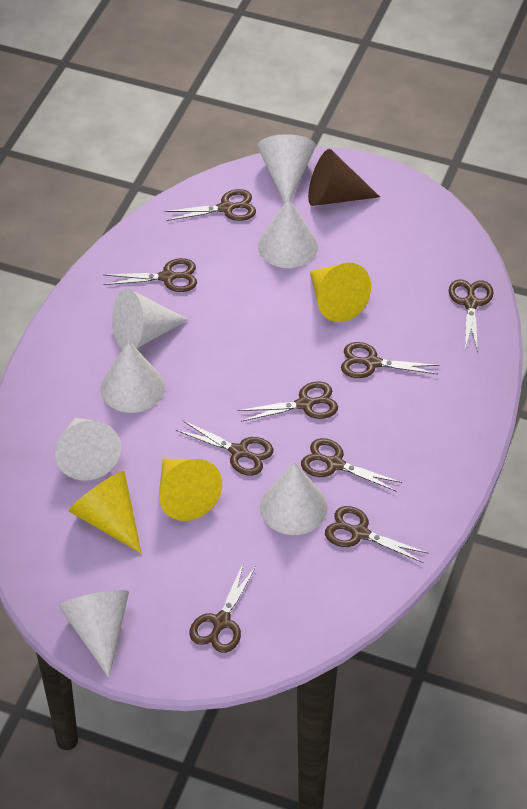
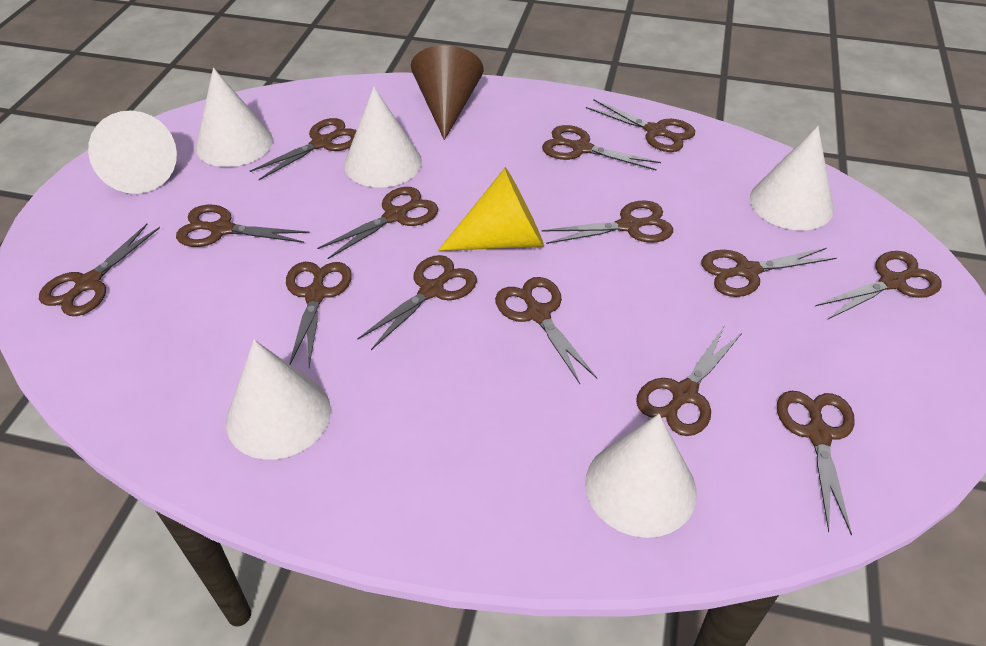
brown scissors: [104,258,197,292] [164,189,256,221] [176,420,274,476] [190,562,256,653] [238,381,338,422] [301,438,402,492] [325,506,429,563] [341,342,439,378] [449,279,493,352] = 9 -> [39,224,160,316] [176,205,310,247] [250,118,357,180] [286,262,352,367] [317,187,438,259] [357,255,477,350] [495,277,597,384] [542,125,661,171] [542,200,673,244] [586,99,695,152] [636,325,742,436] [701,248,836,297] [777,391,855,535] [815,251,942,319] = 14
white cone: [55,418,121,481] [59,590,129,678] [101,341,165,413] [112,289,189,350] [258,134,316,204] [258,198,318,268] [260,462,327,535] = 7 -> [88,110,177,194] [196,68,273,167] [226,340,331,460] [344,87,422,187] [585,414,697,538] [750,126,834,230] = 6
yellow cone: [69,471,141,553] [159,459,222,521] [310,263,371,322] = 3 -> [438,167,544,251] = 1

